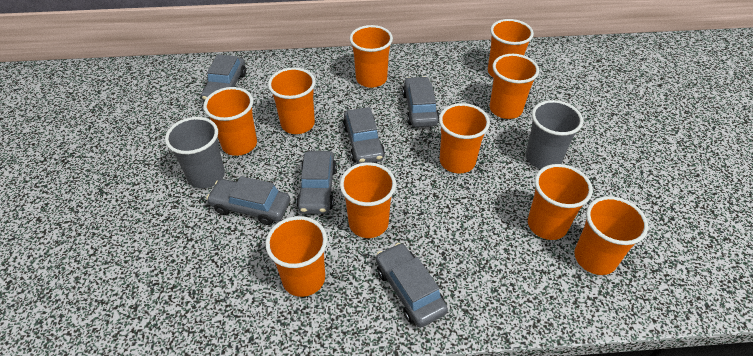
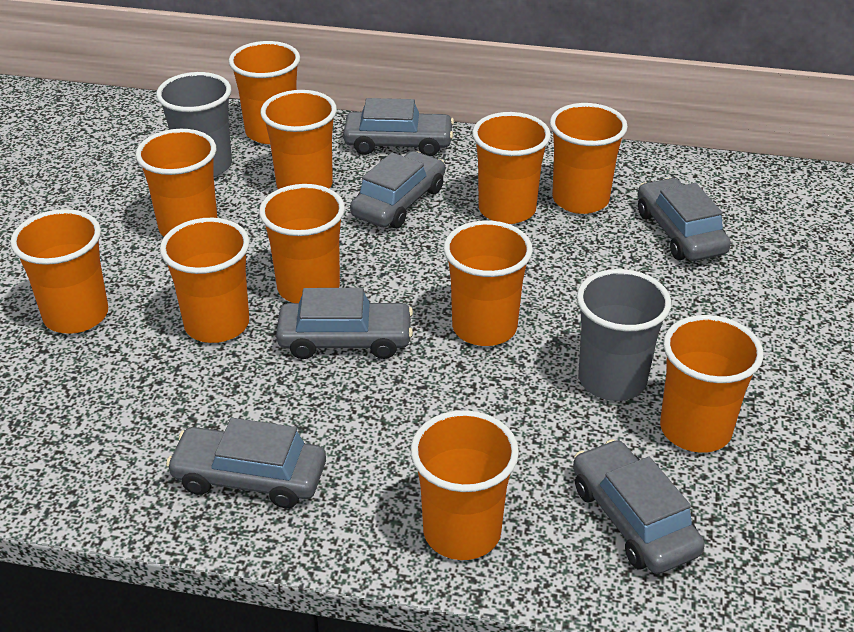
orange cup: [203,87,257,156] [265,216,327,297] [268,67,316,134] [340,162,396,238] [349,25,393,88] [439,103,490,173] [488,19,534,78] [490,54,539,119] [528,164,593,240] [574,196,648,275] = 10 -> [10,209,108,334] [136,129,217,237] [160,218,250,343] [229,41,300,144] [259,184,345,303] [261,90,337,189] [411,410,519,560] [444,220,533,346] [472,112,551,224] [550,103,628,214] [660,315,764,453] = 11

